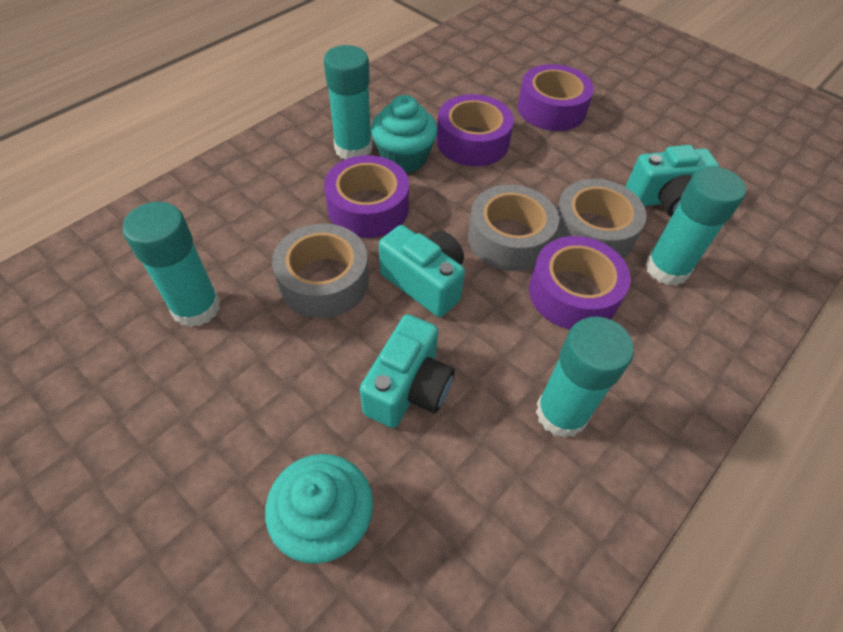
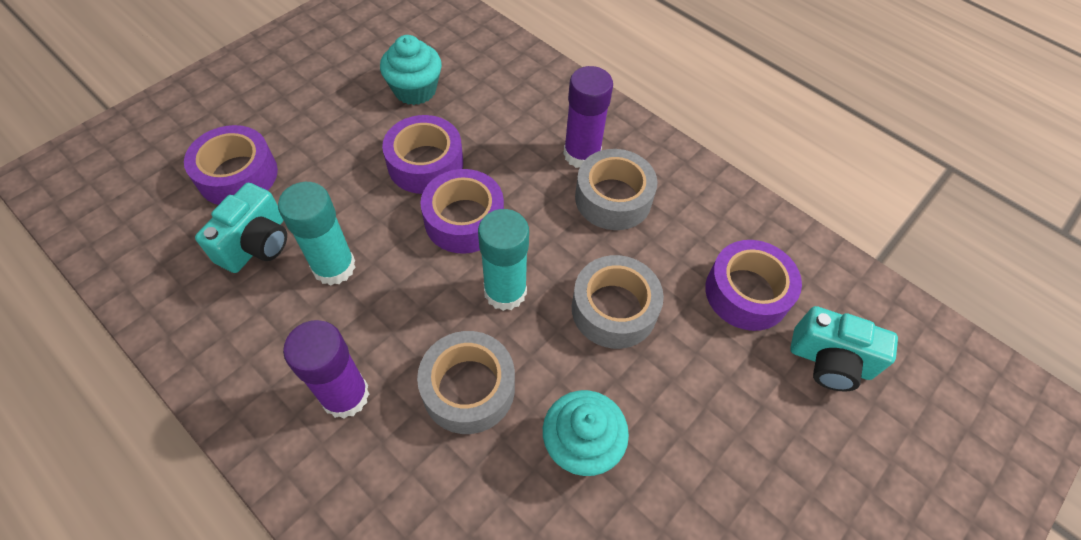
purple glue stick: none = 0 -> [283,320,369,419] [564,66,613,168] = 2
turquoise camera: [360,314,455,428] [379,225,465,317] [626,145,719,217] = 3 -> [195,183,287,273] [790,306,898,392] = 2
turquoise glue stick: [122,202,221,327] [324,45,372,160] [536,316,634,438] [645,166,746,286] = 4 -> [278,182,356,286] [478,209,529,311] = 2

